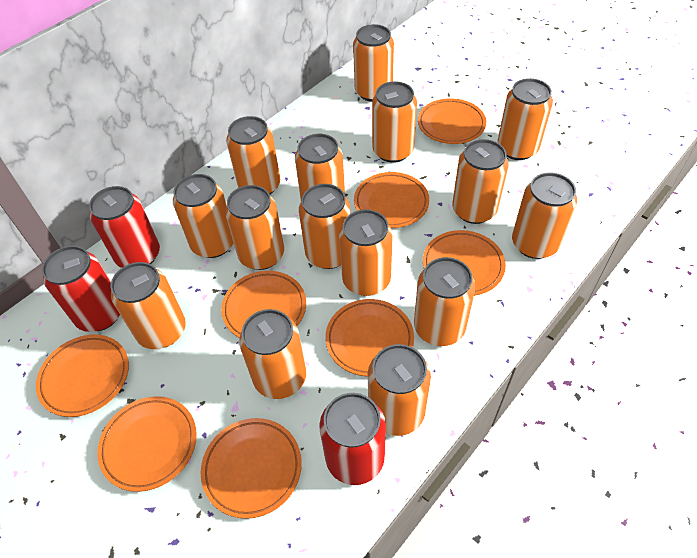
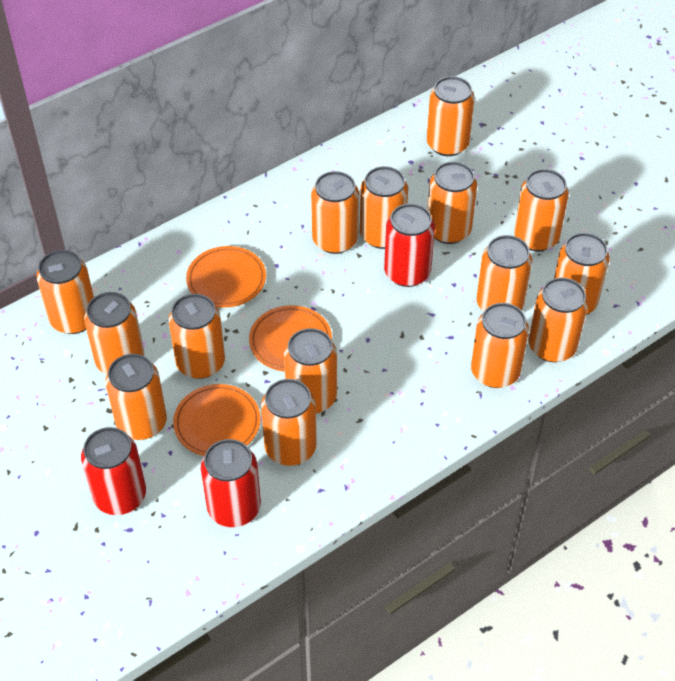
orange plate: [36,334,129,417] [97,396,197,492] [201,418,302,519] [221,271,306,338] [325,299,414,377] [354,172,429,228] [418,98,486,144] [423,230,506,296] = 8 -> [173,384,261,456] [186,246,266,308] [249,305,332,372] = 3

